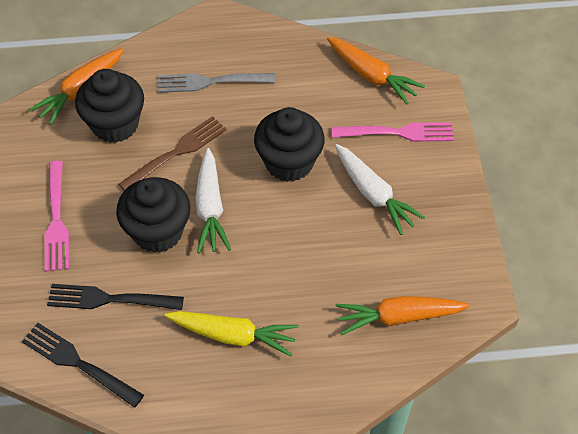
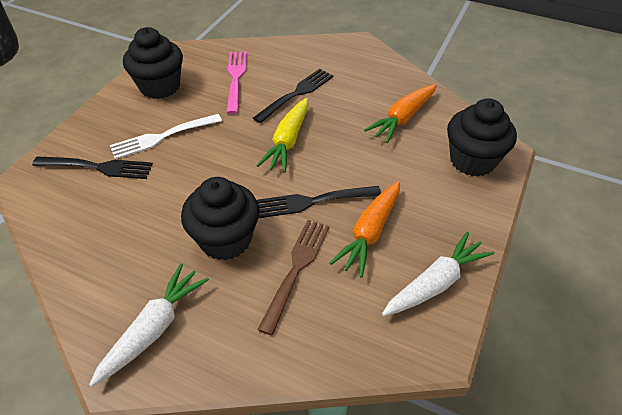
black fork: [22,323,144,408] [47,284,184,310] = 2 -> [32,156,153,179] [253,69,333,124] [257,186,381,218] = 3
grey fork: [158,73,276,93] = 1 -> none = 0
orange carrot: [30,48,124,125] [327,37,425,104] [335,296,470,335] = 3 -> [330,181,400,278] [364,84,437,143] = 2
pink fork: [45,161,69,272] [332,122,454,142] = 2 -> [226,52,247,114] = 1
white fork: none = 0 -> [110,114,222,159] = 1

